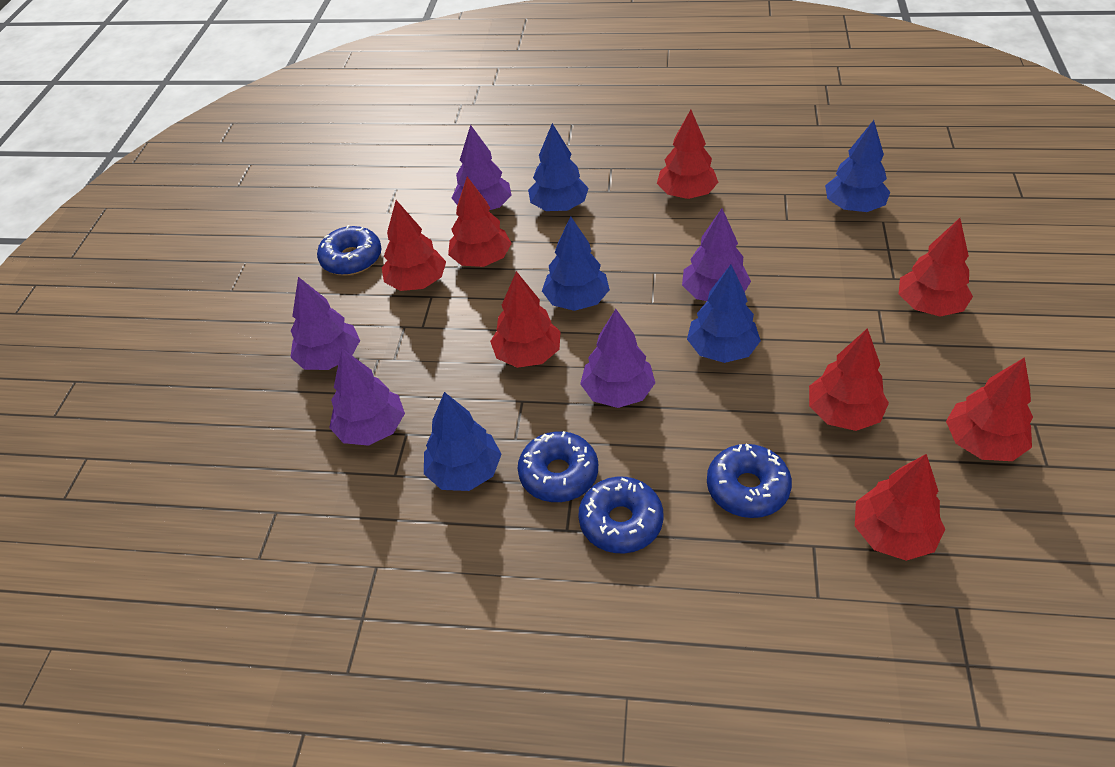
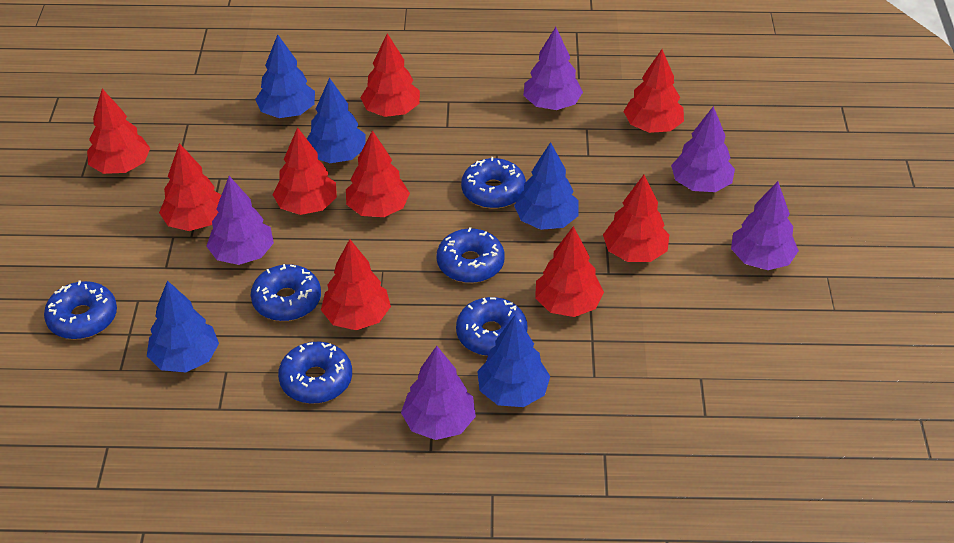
blue donut: [317,225,382,276] [518,431,598,502] [578,477,663,553] [707,444,792,518] = 4 -> [44,280,117,340] [251,264,321,321] [278,342,352,404] [436,227,505,283] [456,297,527,356] [461,157,526,209] = 6
red tree: [382,200,446,291] [448,177,512,267] [490,271,561,368] [657,110,718,199] [809,328,889,431] [855,454,945,561] [899,218,973,317] [946,357,1033,461] = 8 -> [87,89,150,174] [159,143,221,231] [272,127,337,215] [321,239,391,330] [346,130,410,217] [360,33,420,117] [535,226,604,317] [603,175,669,262] [623,49,684,133] = 9

